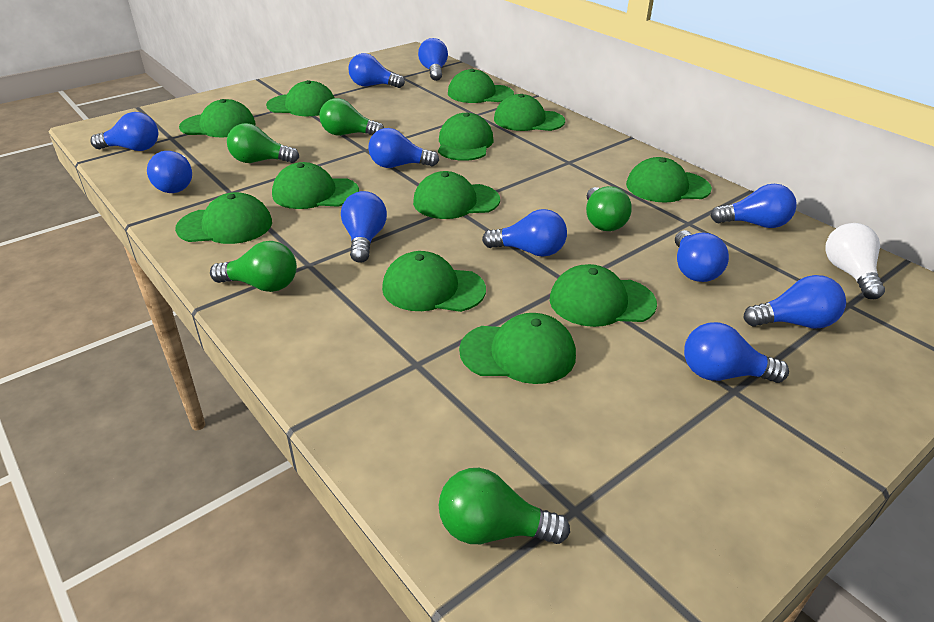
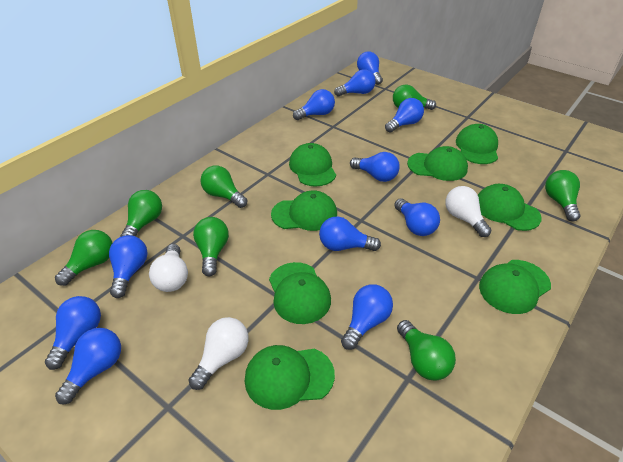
green cap: [175,192,272,244] [179,99,255,137] [266,80,335,116] [272,162,359,209] [382,251,486,312] [413,171,500,219] [438,113,494,161] [448,69,514,103] [459,313,576,384] [494,94,565,131] [550,264,657,327] [626,157,712,203] = 12 -> [245,345,335,410] [269,262,331,324] [271,191,337,231] [289,143,336,187] [407,146,468,181] [456,124,498,164] [478,184,542,231] [479,260,551,314] = 8
green light bulb: [210,241,297,292] [227,123,299,163] [319,98,384,136] [439,468,570,544] [586,186,632,231] = 5 -> [55,230,113,286] [120,190,162,237] [193,217,229,276] [200,166,247,208] [393,85,436,110] [397,320,456,381] [545,170,580,221] = 7
white light bulb: [825,223,885,299] = 1 -> [149,244,188,292] [188,317,249,390] [445,186,492,237] = 3

